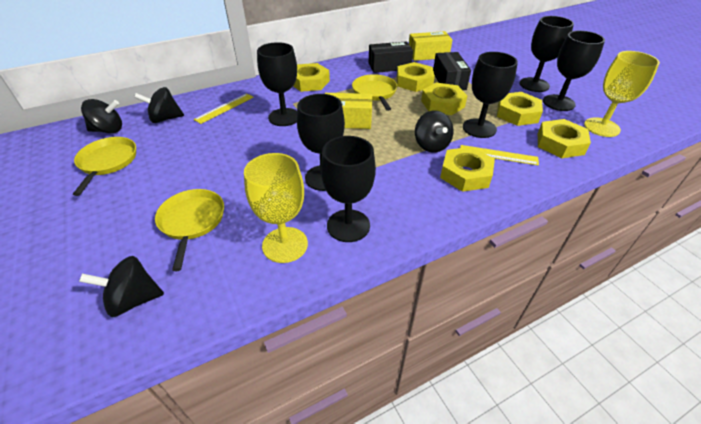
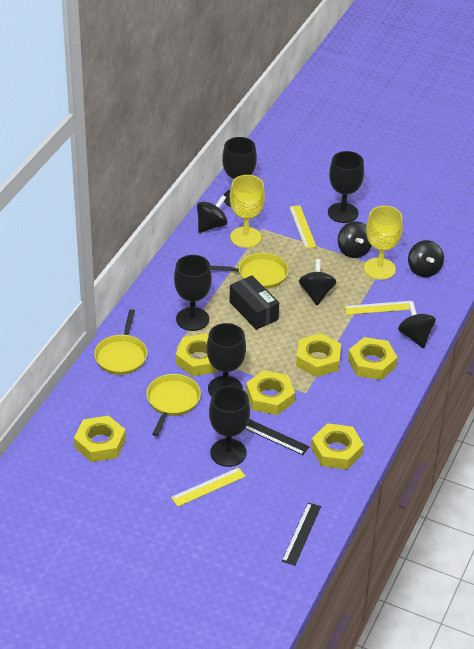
black box: [369,42,413,73] [433,52,471,90] = 2 -> [229,275,279,330] = 1
black goblet: [257,42,297,126] [297,94,345,191] [321,136,376,242] [463,52,518,138] [519,16,574,92] [543,31,605,111] = 6 -> [174,255,212,331] [207,323,246,397] [209,386,250,467] [222,137,257,207] [328,151,364,223] = 5
black ruler: none = 0 -> [245,419,310,455] [282,502,321,566] = 2
black spinning top: [79,256,164,317] [81,99,122,133] [134,87,184,123] [415,111,454,153] = 4 -> [197,195,228,233] [299,259,336,305] [338,221,372,258] [398,301,436,348] [408,240,444,277] = 5
yellow box: [325,93,372,129] [409,31,453,61] = 2 -> none = 0
yellow ruler: [193,93,254,124] [460,145,539,166] = 2 -> [171,467,246,507] [289,205,316,248] [344,301,412,315] = 3

